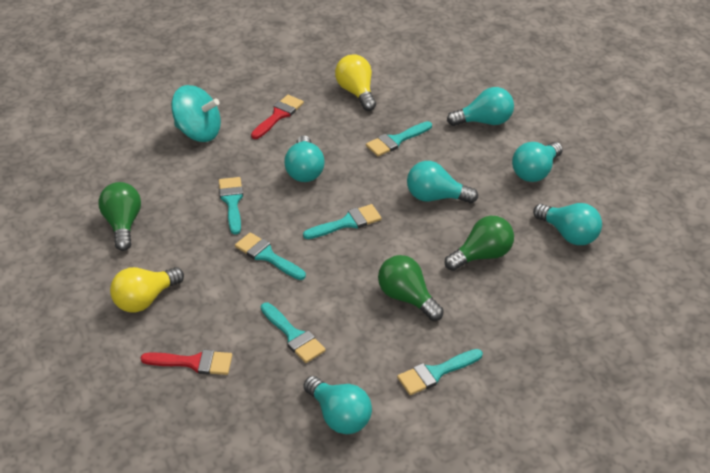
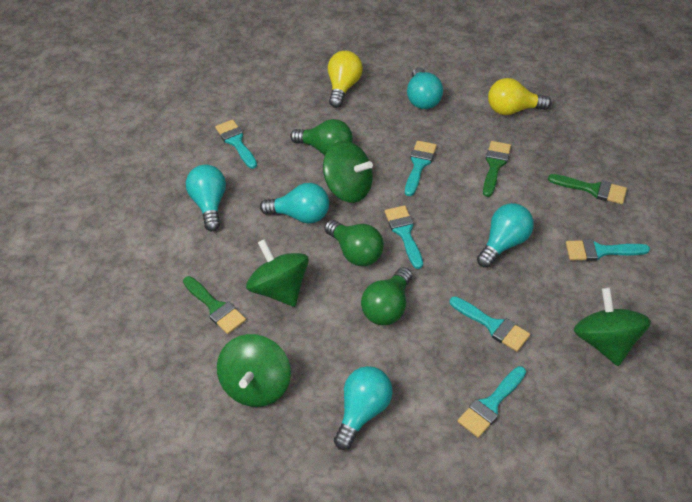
green brush: none = 0 -> [183,276,246,334] [483,141,511,197] [548,174,627,204] = 3
green spinning top: none = 0 -> [217,334,291,407] [246,239,309,307] [323,141,373,203] [574,288,651,366] = 4
red brush: [140,350,232,375] [251,95,304,139] = 2 -> none = 0
turquoise light bulb: [284,135,325,182] [303,376,372,434] [407,161,478,203] [447,87,514,126] [512,142,563,182] [533,203,602,245] = 6 -> [186,165,226,231] [260,183,329,224] [334,366,393,450] [407,67,443,109] [477,203,534,268] = 5
turquoise spinning top: [171,85,221,142] = 1 -> none = 0

